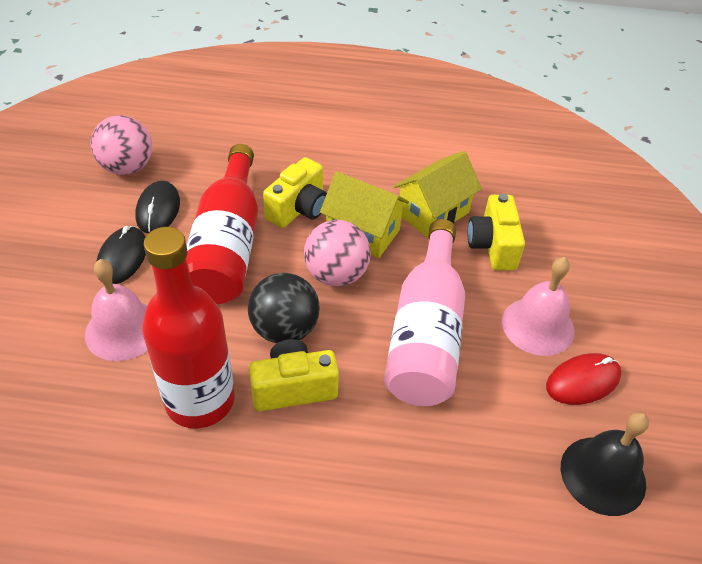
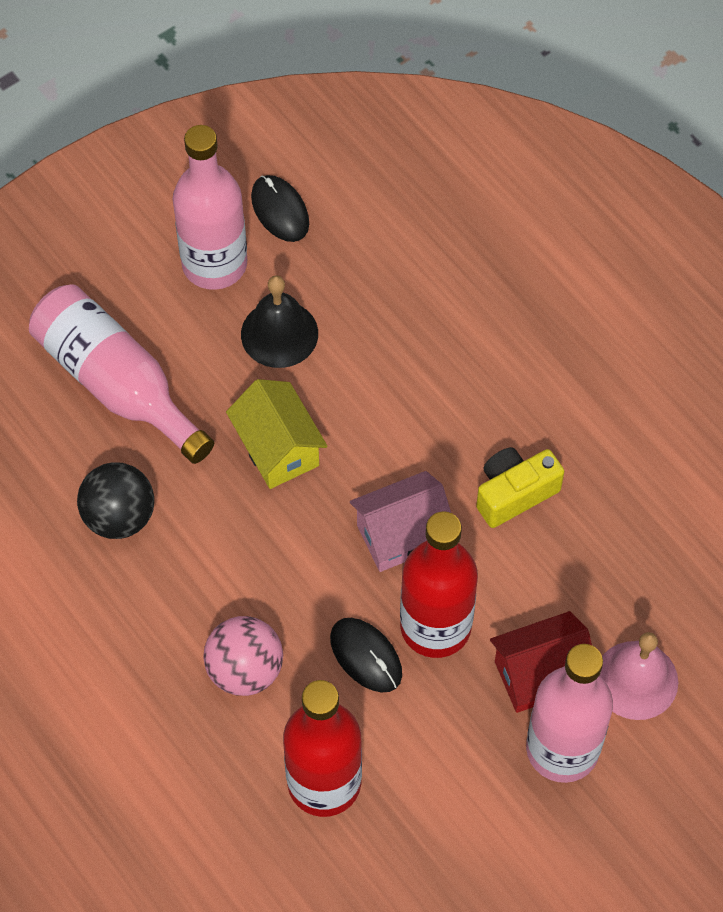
pink ball: [91,115,152,175] [304,220,371,287] = 2 -> [203,616,283,696] = 1
pink bell: [85,259,148,361] [502,257,575,356] = 2 -> [600,632,678,720] = 1
pink bottle: [384,219,465,406] = 1 -> [29,285,214,464] [173,125,247,290] [526,644,613,783] = 3
pink house: none = 0 -> [350,471,451,572] = 1
red house: none = 0 -> [490,611,592,713] = 1
red mouse: [546,353,621,405] = 1 -> none = 0
yellow camera: [249,339,339,411] [263,157,327,228] [468,194,525,270] = 3 -> [476,447,564,528] = 1
yellow house: [320,171,409,258] [394,151,482,238] = 2 -> [226,379,328,489] = 1

